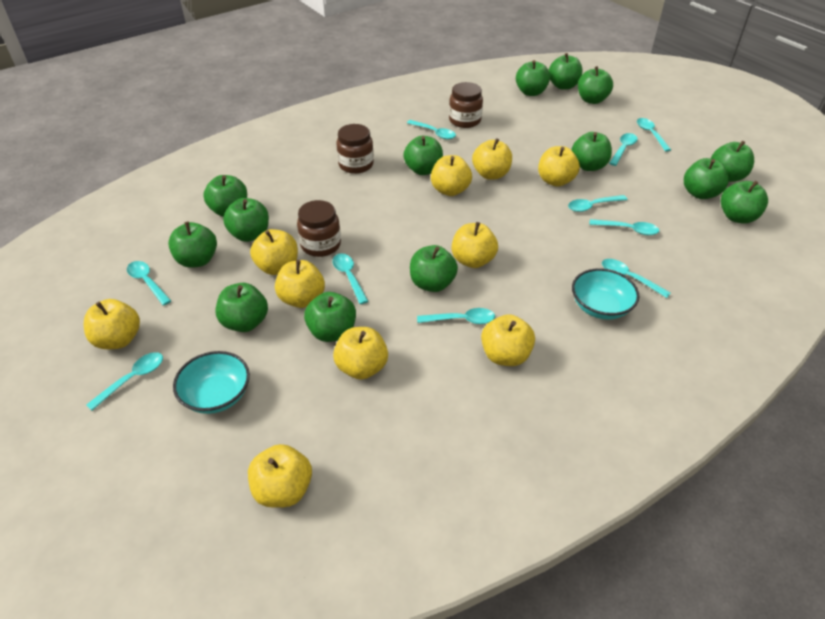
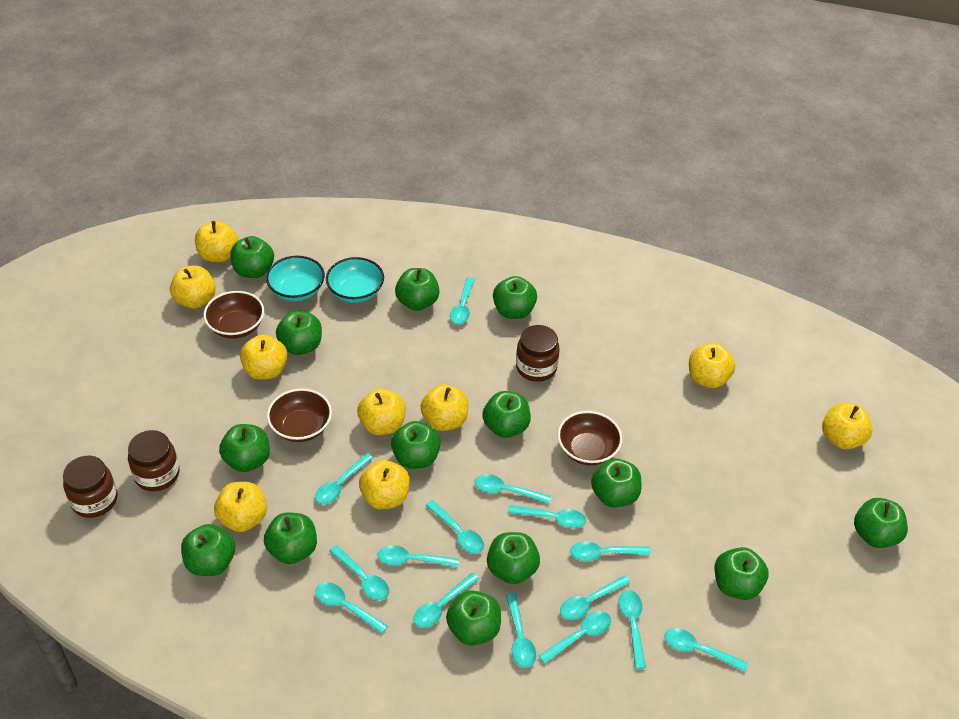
brown bowl: none = 0 -> [203,291,264,339] [267,388,332,442] [558,411,623,465] = 3
turquoise spoon: [86,352,163,410] [127,261,171,306] [332,253,368,304] [407,120,456,139] [417,308,495,324] [568,195,628,212] [589,219,659,235] [602,259,671,298] [609,133,638,166] [637,118,671,152] = 10 -> [315,453,373,504] [315,582,388,634] [329,545,389,600] [377,545,459,567] [413,573,479,628] [425,500,484,554] [450,277,475,324] [475,474,551,504] [506,593,536,668] [508,505,586,528] [539,611,611,664] [560,575,631,620] [570,541,650,561] [619,590,646,669] [664,628,748,671] = 15
yellow apple: [84,299,140,349] [248,444,312,508] [250,229,298,275] [275,260,325,308] [333,327,388,380] [431,155,472,196] [452,222,498,268] [472,138,512,180] [481,314,535,366] [538,146,580,187] = 10 -> [170,266,216,309] [195,221,238,262] [214,482,267,532] [240,334,287,380] [357,388,406,435] [359,460,410,509] [420,384,468,431] [689,343,735,388] [822,403,872,449] = 9

